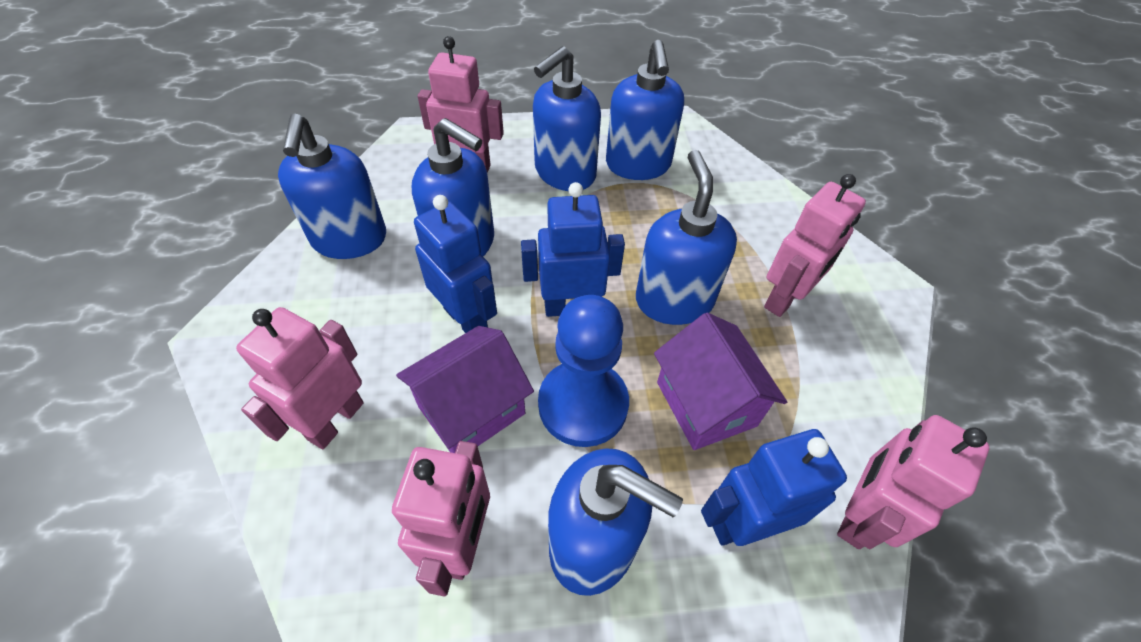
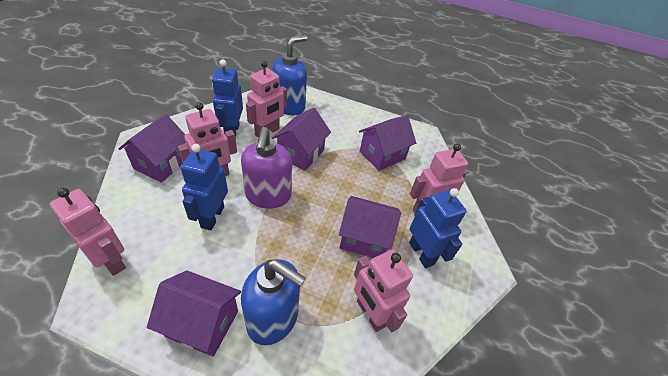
blue pawn: [538,295,629,447] = 1 -> none = 0
blue soap dispenser: [278,113,386,259] [412,118,494,256] [533,46,601,191] [548,448,683,596] [606,40,684,180] [636,150,737,325] = 6 -> [241,259,306,345] [272,35,307,115] = 2
purple house: [396,326,534,453] [654,312,787,450] = 2 -> [119,114,186,183] [147,270,241,357] [272,108,331,171] [339,196,401,258] [359,115,416,171] = 5
purple soap dispenser: none = 0 -> [241,127,292,209] = 1

